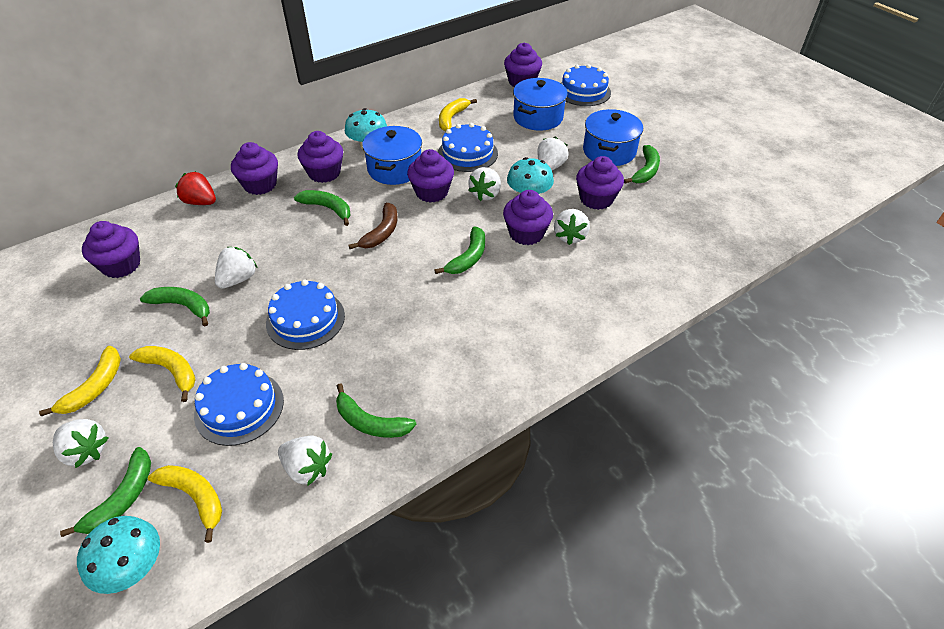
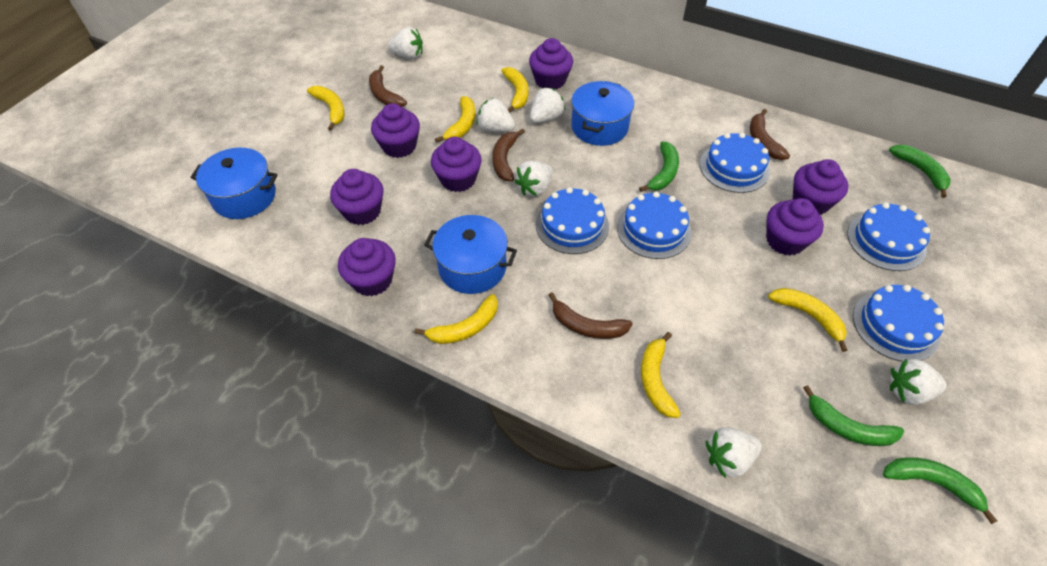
blue cake: [194,363,284,446] [266,279,345,350] [438,123,498,172] [561,64,611,106] = 4 -> [536,187,609,254] [617,192,691,259] [700,133,770,193] [847,202,930,271] [853,285,944,361] = 5
brown banana: [348,203,398,249] = 1 -> [369,65,407,107] [492,129,525,181] [549,292,633,339] [750,109,790,160] = 4
green banana: [60,447,151,537] [140,287,210,326] [294,190,351,226] [336,383,417,438] [434,226,485,274] [624,145,660,183] = 6 -> [639,141,679,192] [803,385,904,446] [883,457,997,524] [889,145,951,198] = 4
red strawberry: [175,171,216,205] = 1 -> none = 0
turquoise mushroom: [77,516,160,594] [345,108,387,149] [507,157,554,194] = 3 -> none = 0
yellow banana: [39,346,121,416] [129,346,196,402] [148,465,222,543] [439,98,477,131] = 4 -> [307,86,345,131] [415,294,498,344] [435,96,475,143] [501,67,528,113] [641,332,681,418] [768,288,847,352] = 6

